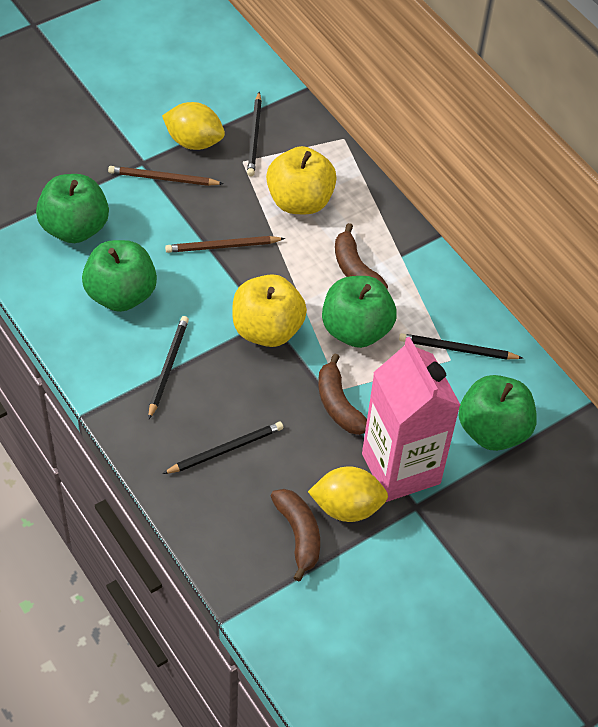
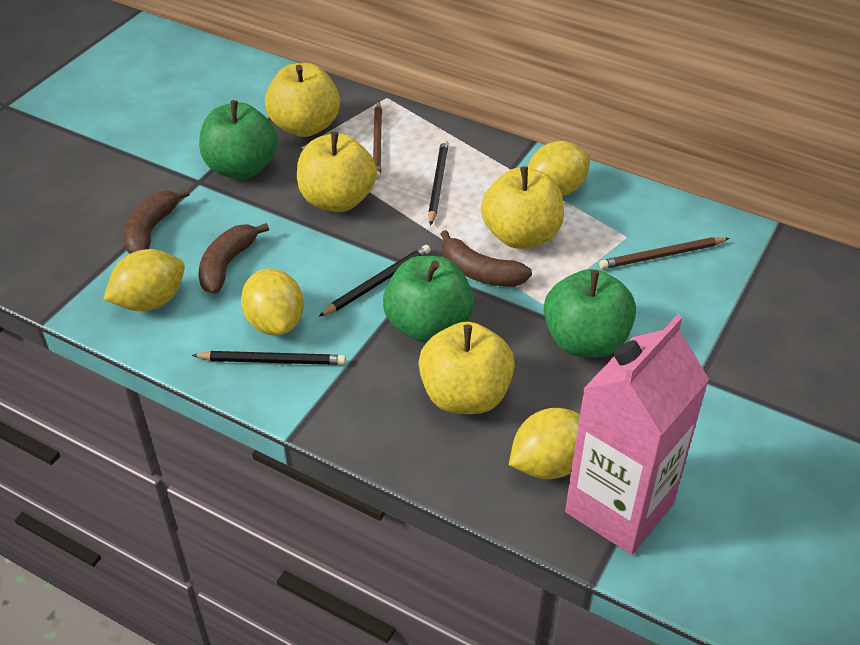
black pencil: [148,316,189,420] [163,422,283,474] [247,92,262,177] [399,333,523,360] = 4 -> [191,351,346,365] [319,245,431,317] [428,140,449,226] = 3
green apple: [36,174,109,243] [82,240,157,312] [322,276,397,348] [459,375,537,451] = 4 -> [199,100,278,179] [383,256,474,343] [544,269,636,358] = 3
yellow apple: [232,274,307,347] [266,146,337,214] = 2 -> [265,63,340,137] [297,132,377,212] [418,321,515,414] [481,166,564,249] = 4
yellow lemon: [162,102,225,150] [308,466,388,522] = 2 -> [103,249,185,311] [241,268,304,335] [509,408,580,479] [528,141,590,196] = 4

